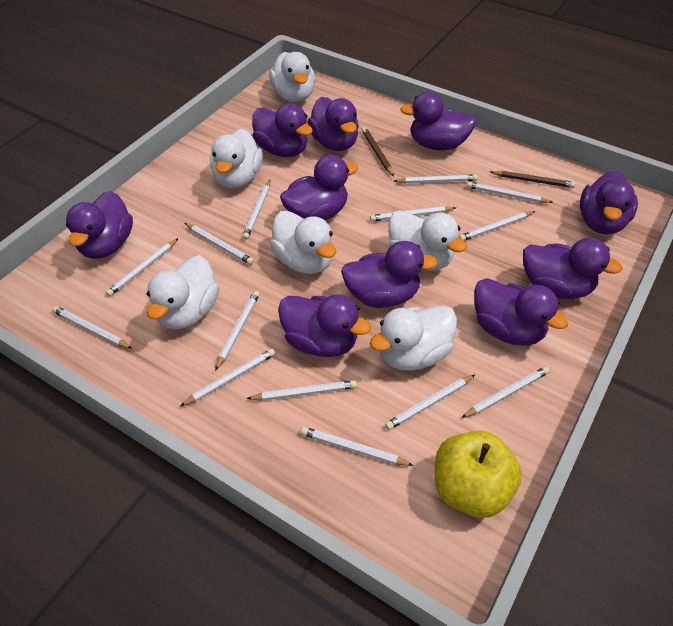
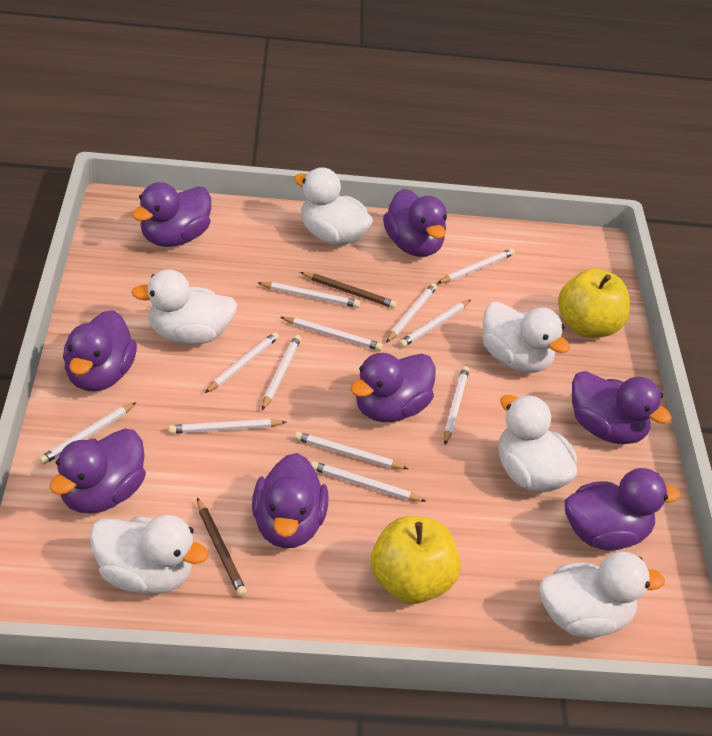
purple duck: [66,191,133,259] [252,103,313,157] [278,294,371,357] [280,155,358,220] [307,97,359,151] [341,241,438,308] [400,92,477,150] [474,278,568,346] [523,238,623,299] [580,171,638,234] = 10 -> [49,429,146,513] [63,310,137,392] [132,182,211,247] [252,453,328,548] [350,353,436,422] [383,189,447,257] [565,468,681,550] [572,371,672,444] = 8
white pencil: [52,306,133,349] [106,238,179,297] [180,349,275,406] [185,223,254,265] [215,291,260,371] [242,180,270,240] [246,380,357,401] [301,427,414,466] [370,206,456,221] [385,375,475,430] [394,175,478,184] [459,211,535,241] [461,366,550,418] [466,182,553,203] = 14 -> [39,402,137,465] [168,419,286,434] [205,332,279,393] [257,282,360,308] [262,335,301,410] [280,317,383,351] [294,432,408,469] [311,461,427,502] [386,283,437,343] [399,300,471,348] [437,248,515,284] [444,366,469,445] = 12
yellow apple: [435,431,522,518] = 1 -> [371,516,460,604] [558,268,630,338] = 2

